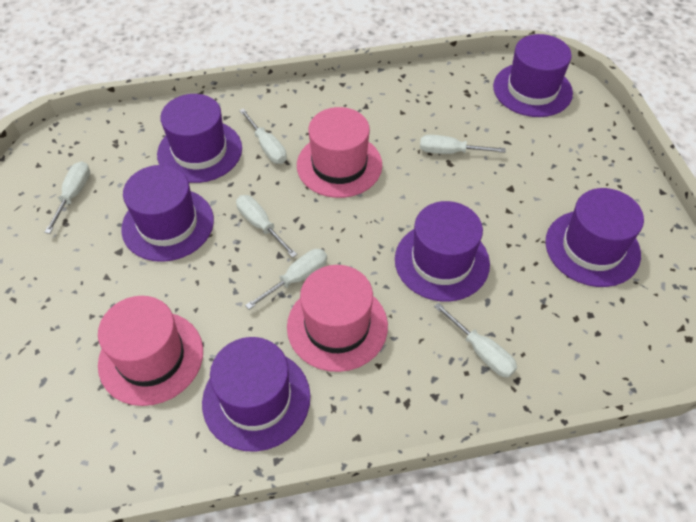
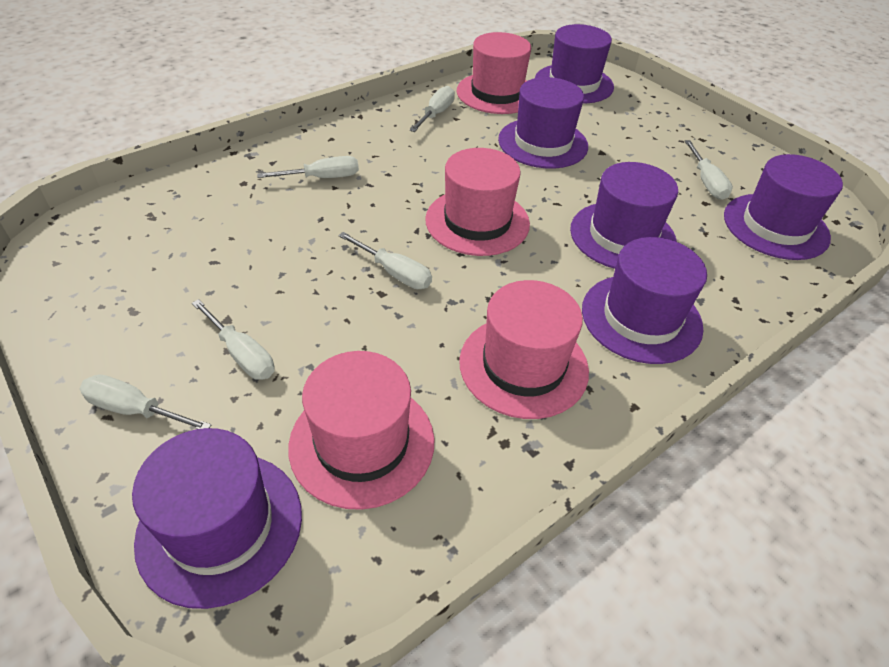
pink hat: [98,296,203,406] [287,265,388,372] [297,107,382,198] = 3 -> [288,351,435,510] [425,148,530,256] [457,32,531,114] [459,280,589,419] = 4

